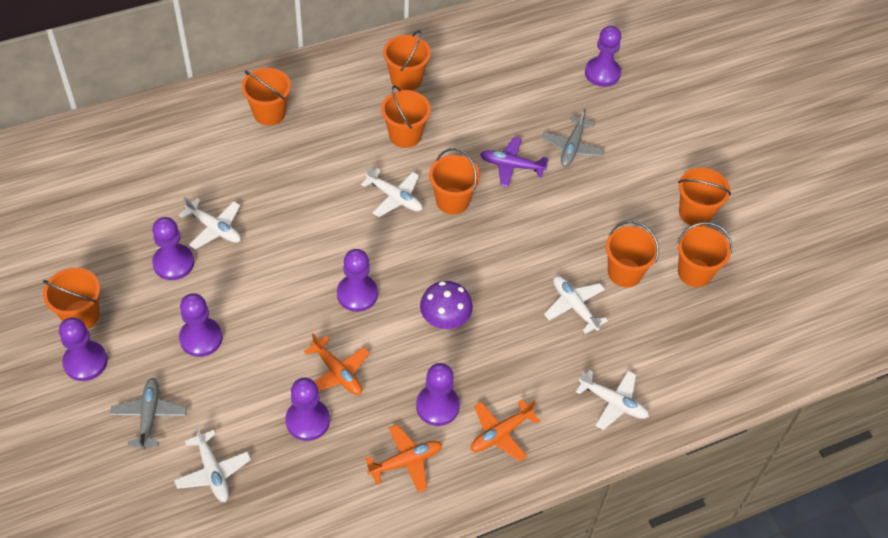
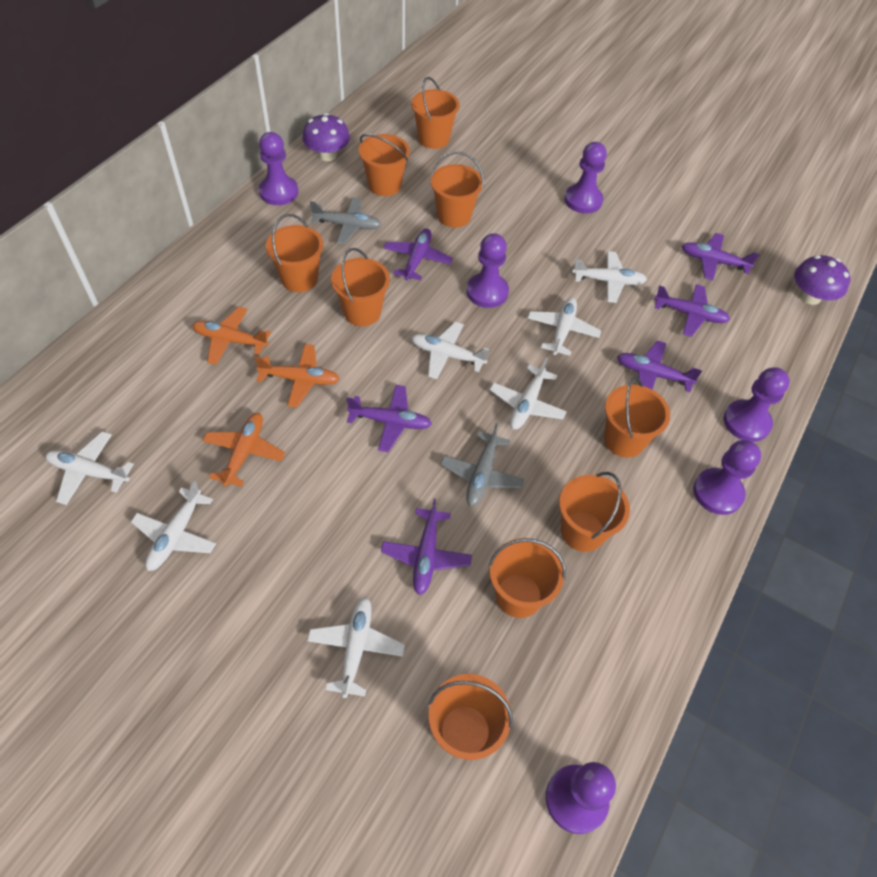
orange bucket: [43,268,100,329] [241,68,291,126] [381,86,431,148] [383,30,431,91] [429,148,480,215] [606,221,659,287] [677,222,732,287] [678,168,731,227] = 8 -> [266,214,323,292] [331,248,390,326] [359,134,410,196] [411,77,460,149] [429,674,513,760] [430,152,484,228] [488,538,566,618] [559,472,630,552] [604,377,670,458] = 9
purple mushroom: [420,281,473,329] = 1 -> [302,113,350,161] [794,255,850,305] = 2
purple pawn: [59,317,108,381] [152,217,194,280] [179,293,223,357] [286,377,330,441] [337,249,378,312] [416,363,460,426] [585,26,621,87] = 7 -> [259,132,299,205] [467,233,509,308] [546,762,616,834] [564,142,607,214] [693,440,761,515] [724,367,790,442] = 6
purple plane: [480,137,548,187] = 1 -> [346,385,432,452] [381,499,472,595] [384,228,453,280] [617,340,702,392] [654,284,730,337] [682,233,760,280] = 6
white plane: [174,426,251,502] [179,196,241,249] [361,166,422,217] [544,276,608,334] [576,370,649,430] = 5 -> [46,431,134,505] [131,481,216,571] [307,597,405,698] [411,322,489,379] [490,357,567,430] [527,297,601,356] [572,251,647,303] = 7

